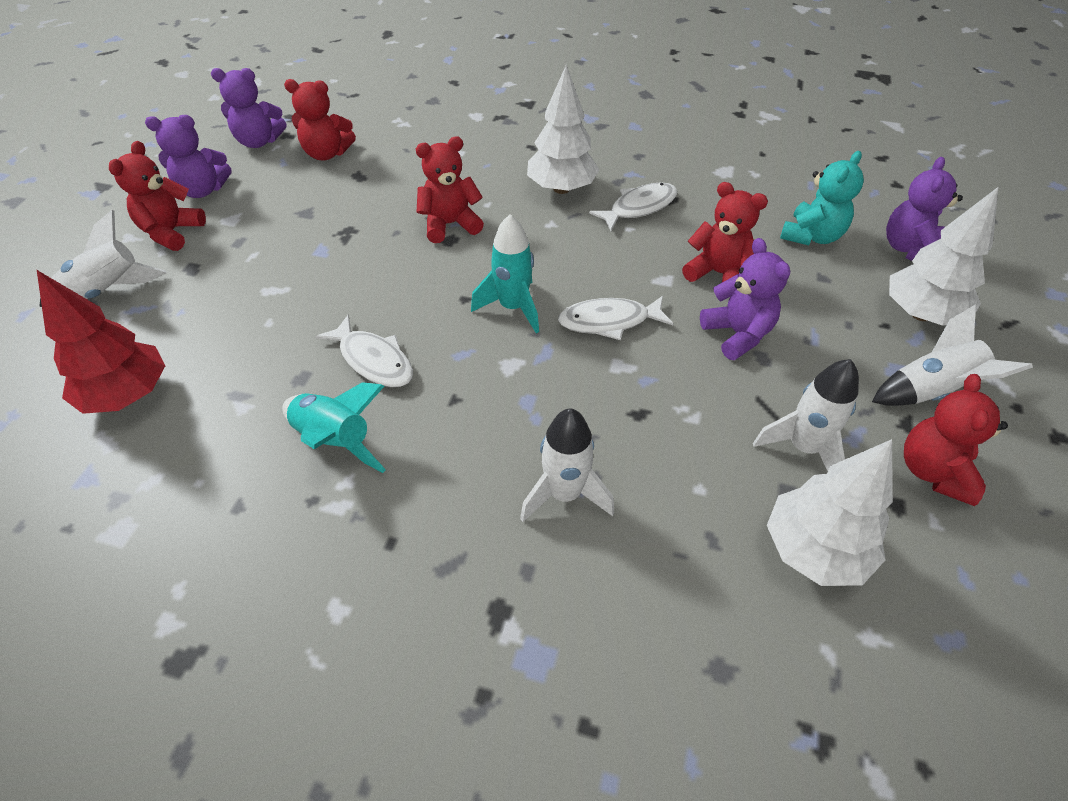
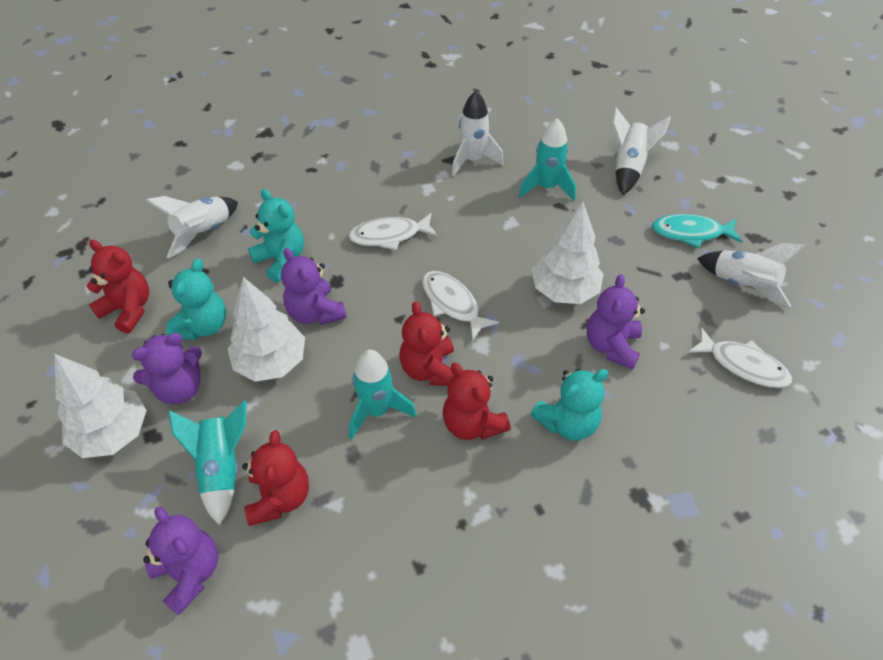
red teddy bear: [109,141,206,251] [284,79,356,160] [416,136,484,243] [682,182,768,282] [904,374,1008,506] = 5 -> [87,240,149,334] [242,430,309,526] [399,301,455,386] [442,363,511,440] = 4
red tree: [37,270,165,414] = 1 -> none = 0
turquoise fish: none = 0 -> [652,214,743,248] = 1
turquoise rocket: [282,382,386,473] [471,214,539,333] = 2 -> [168,401,247,525] [349,350,417,440] [519,118,576,201] = 3
turquoise teddy bear: [780,151,864,245] = 1 -> [166,258,226,340] [248,189,304,283] [531,369,608,441] = 3

